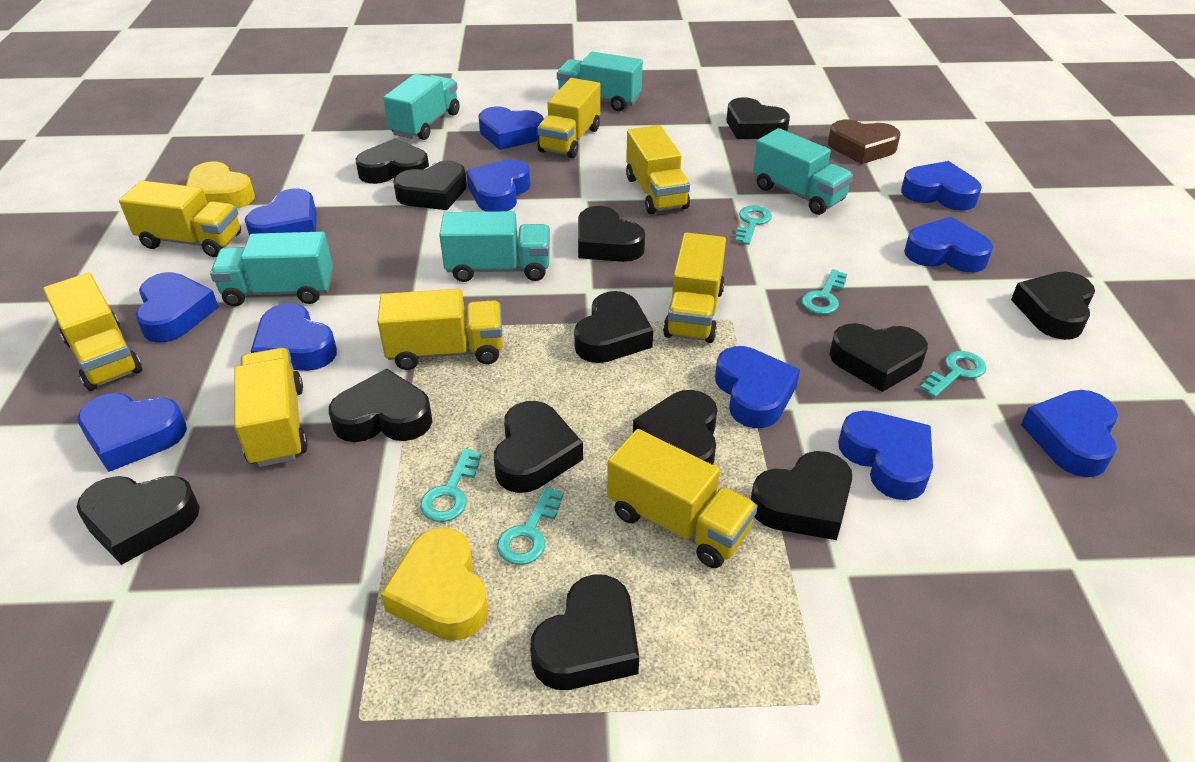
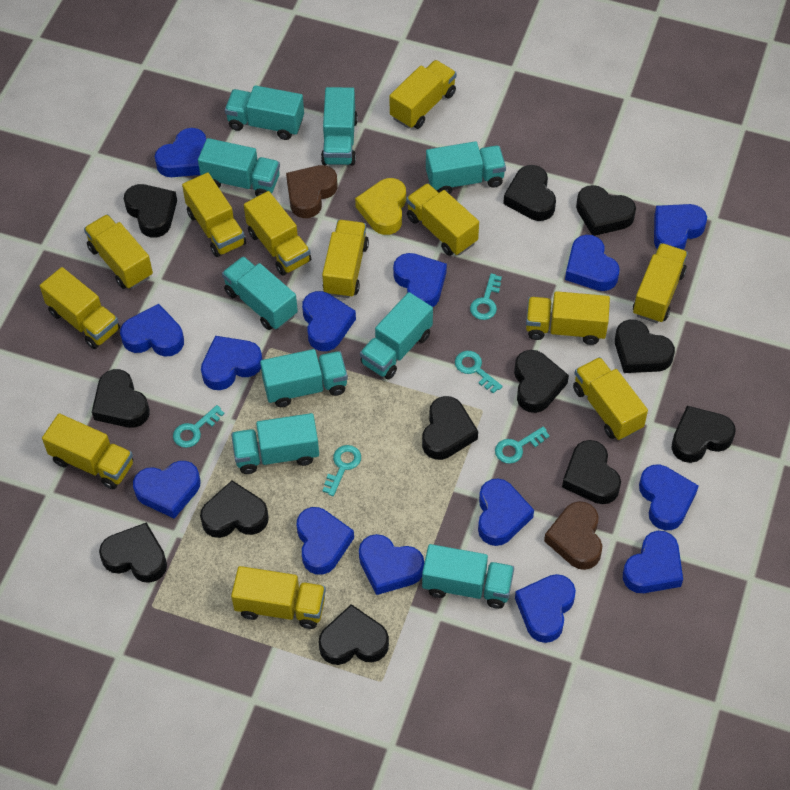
black heart: [77,476,200,565] [329,369,433,442] [356,138,429,184] [393,161,467,210] [494,401,583,493] [530,574,639,690] [574,291,653,363] [578,206,645,262] [633,390,717,465] [727,97,790,139] [750,451,853,540] [830,323,928,392] [1011,272,1095,340] = 13 -> [92,369,150,428] [99,522,167,583] [124,184,177,238] [200,481,269,538] [318,604,389,665] [422,396,478,460] [503,165,556,221] [514,350,569,413] [562,440,621,504] [576,185,636,236] [615,320,675,373] [671,406,736,463] = 12
blue heart: [77,393,187,472] [136,272,219,343] [245,188,317,235] [251,303,337,371] [466,159,531,212] [478,106,544,150] [715,346,800,428] [838,411,933,500] [901,161,982,211] [904,217,993,272] [1021,390,1118,477] = 11 -> [120,304,184,357] [133,461,200,519] [155,128,206,177] [201,336,262,390] [297,507,354,575] [302,291,356,351] [359,534,424,595] [393,253,447,307] [478,478,534,546] [515,574,576,643] [565,235,620,291] [623,531,683,593] [639,464,699,530] [654,204,707,250] = 14
brown heart: [828,120,901,164] = 1 -> [286,165,338,218] [544,501,602,570] = 2
turquoise truck: [210,232,333,307] [383,74,460,140] [439,211,550,282] [557,51,643,111] [753,128,853,215] = 5 -> [198,138,280,196] [222,256,298,330] [225,85,304,140] [231,413,319,474] [260,349,348,407] [321,87,358,166] [360,292,433,380] [422,544,514,609] [426,141,506,194] = 9
yellow heart: [186,162,255,209] [381,527,488,641] = 2 -> [355,178,406,235] = 1
yellow truck: [43,273,142,391] [119,181,241,257] [234,348,308,467] [378,289,503,370] [537,78,600,158] [607,429,758,568] [626,125,690,214] [663,233,726,343] = 8 -> [40,267,120,349] [42,414,133,489] [84,214,153,289] [182,173,246,257] [231,566,326,629] [244,191,311,276] [322,220,369,298] [389,60,457,129] [406,183,479,256] [526,291,610,345] [573,357,648,440] [633,243,688,323] = 12

